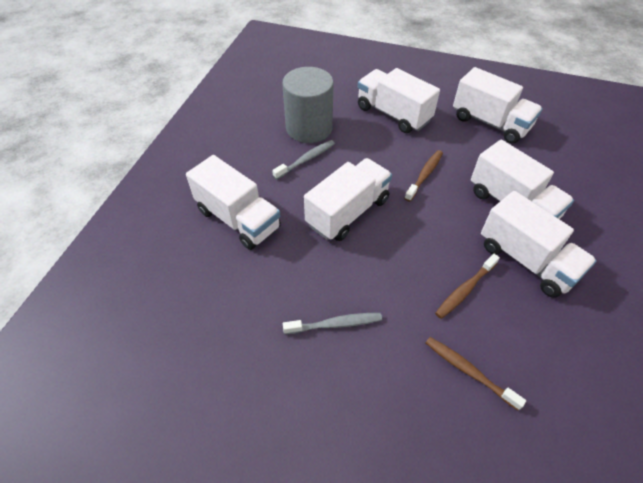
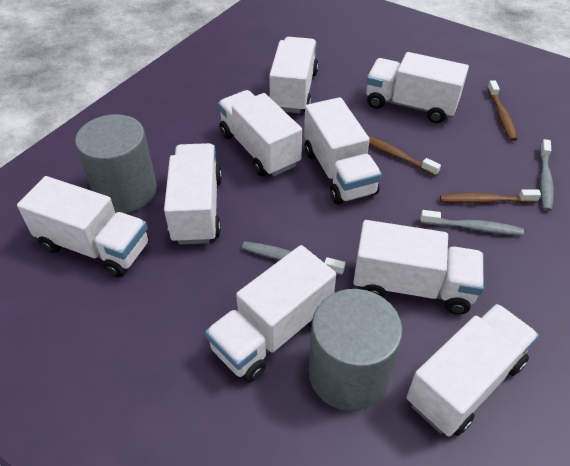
grey cylinder: [282,67,334,143] = 1 -> [75,114,157,213] [309,289,403,411] = 2
grey toothbrush: [272,140,335,180] [283,313,382,334] = 2 -> [242,242,345,275] [420,210,524,236] [540,139,554,211] = 3
white truck: [186,155,281,250] [304,158,392,241] [358,68,440,133] [453,67,543,144] [471,140,574,219] [481,191,597,298] = 6 -> [17,176,149,277] [164,143,222,244] [205,245,336,382] [218,90,302,177] [269,37,319,113] [304,97,382,205] [353,220,484,315] [366,52,469,123] [406,304,539,437] = 9

